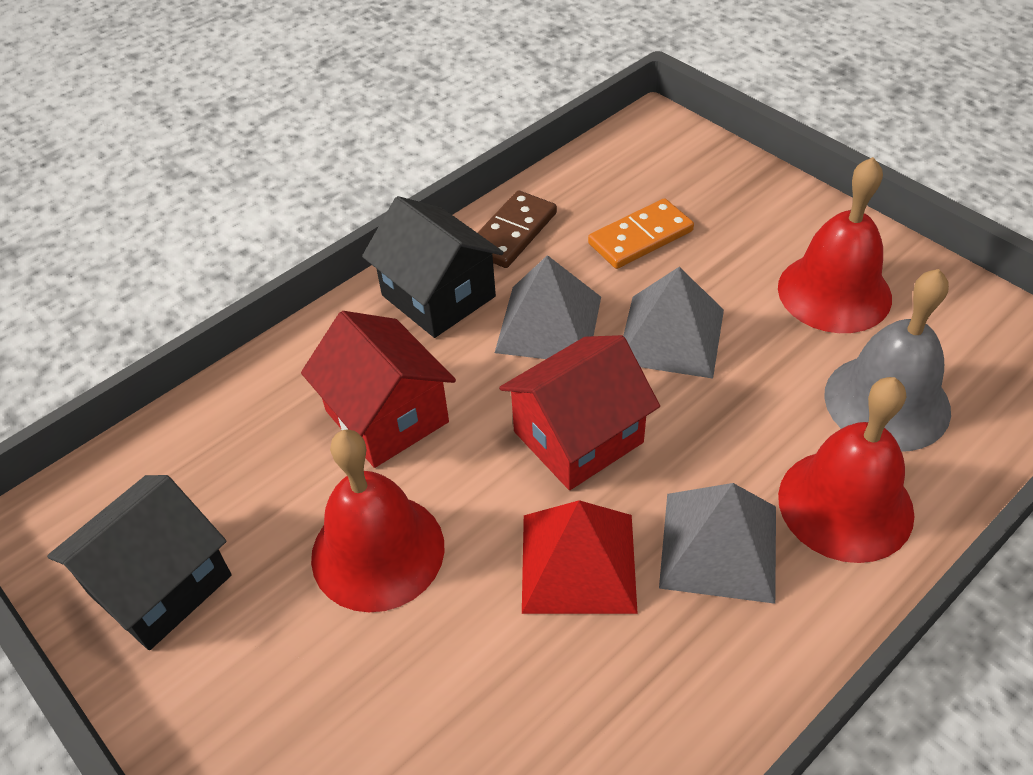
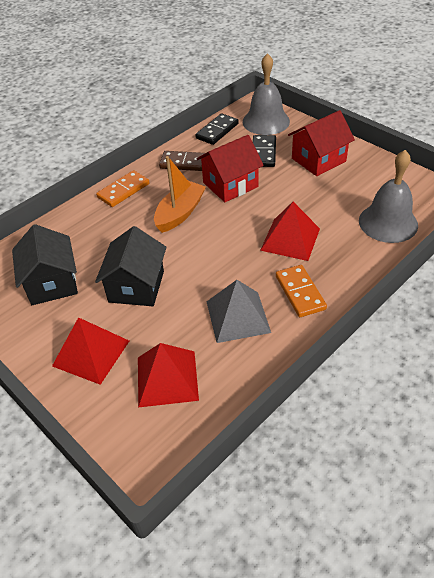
black domino: none = 0 -> [195,113,239,145] [253,135,276,167] = 2
grey bell: [824,269,951,451] = 1 -> [243,53,290,135] [359,150,418,243] = 2
grey pyramid: [495,255,601,359] [623,267,724,379] [659,483,776,604] = 3 -> [207,280,271,343] = 1
orange boat: none = 0 -> [154,156,206,233] = 1
orange domino: [588,198,694,269] = 1 -> [96,170,149,207] [276,265,327,317] = 2
red bell: [311,429,444,612] [778,157,892,333] [778,377,915,563] = 3 -> none = 0
red pyramid: [522,500,638,614] = 1 -> [52,317,129,385] [138,343,199,408] [260,202,320,261] = 3

